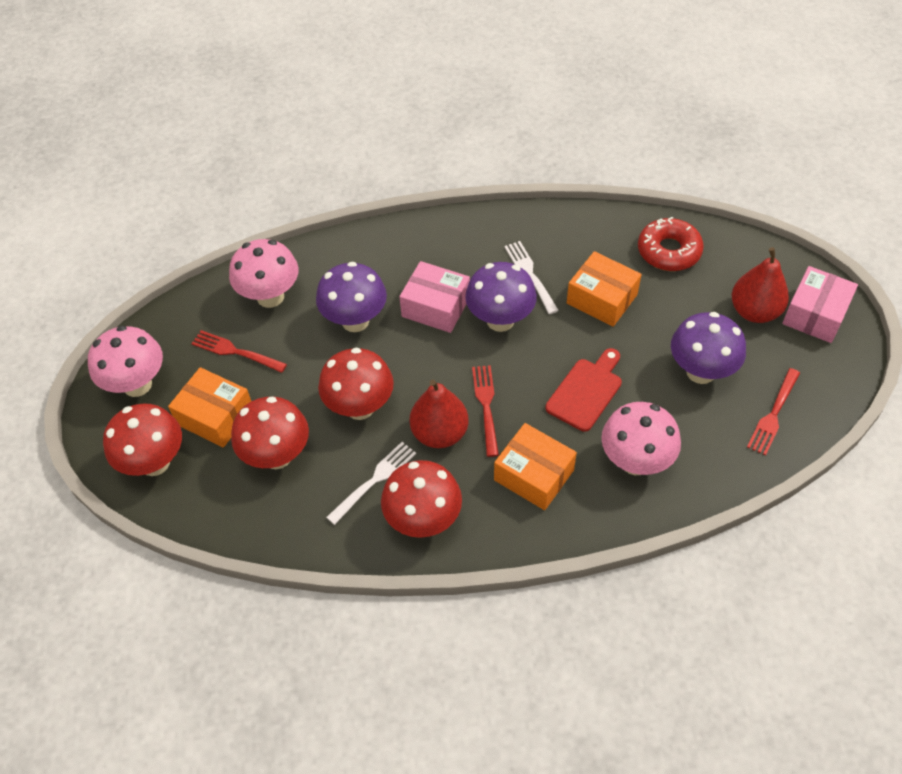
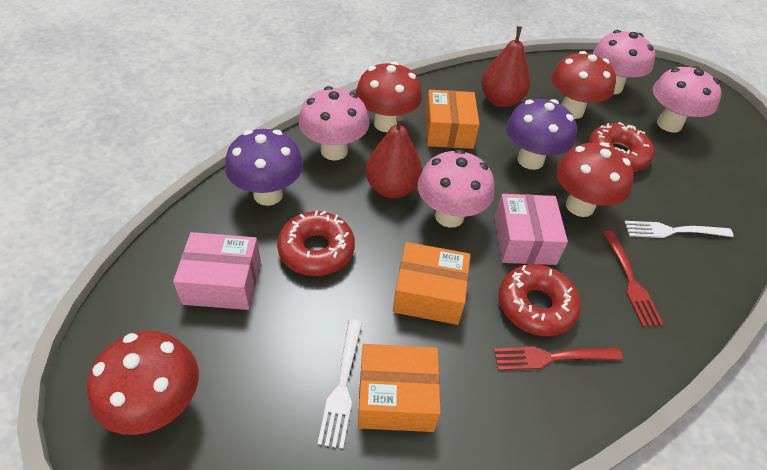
pink mushroom: [88,326,163,397] [229,239,299,308] [601,402,681,475] = 3 -> [299,86,369,161] [417,149,495,228] [593,30,655,94] [653,66,722,133] = 4
purple mushroom: [316,262,387,332] [465,262,537,332] [671,312,746,384] = 3 -> [225,129,303,206] [506,99,576,170] = 2
red cutting board: [545,348,622,432] = 1 -> none = 0
red donut: [638,217,704,271] = 1 -> [277,211,355,276] [499,264,581,336] [588,122,654,172] = 3
red fork: [191,330,287,373] [472,365,499,457] [747,368,800,456] = 3 -> [494,347,623,370] [603,231,663,327] = 2

